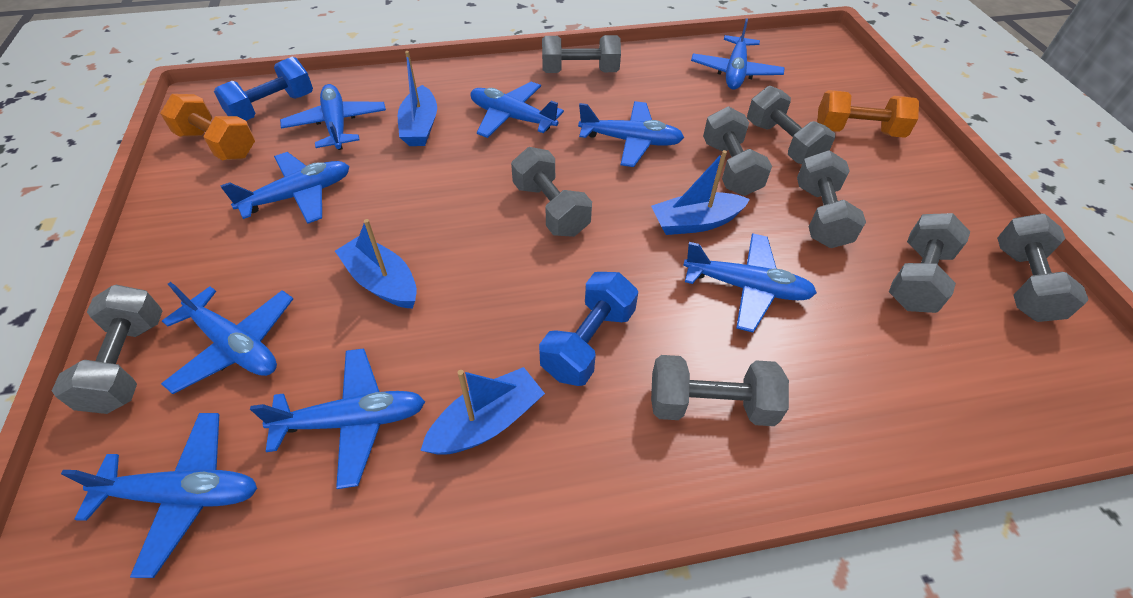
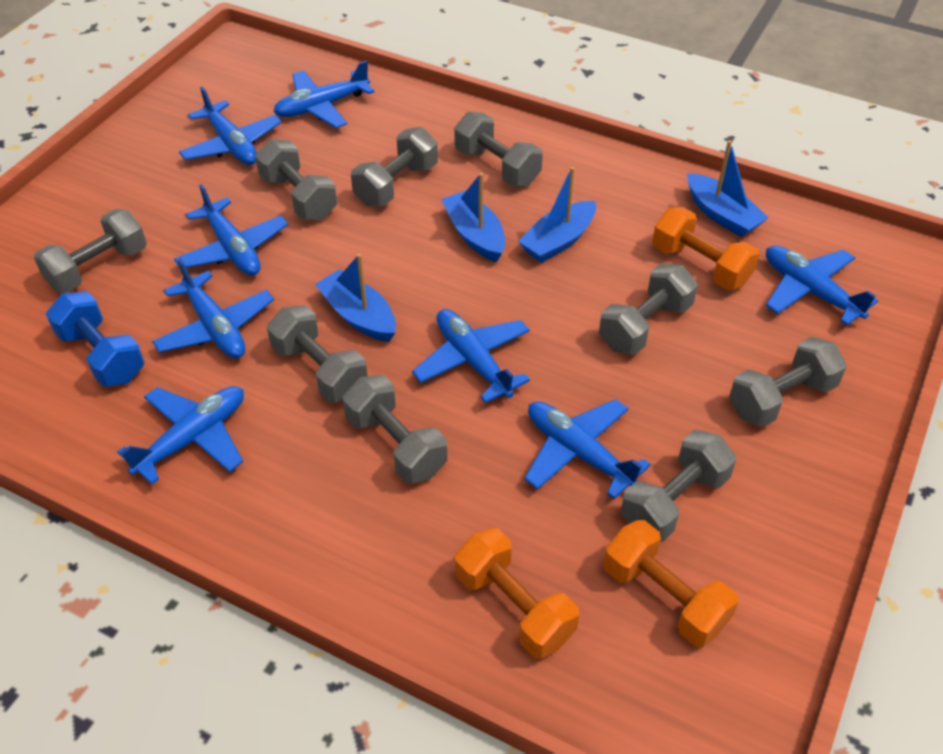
blue dumbbell: [214,57,313,121] [539,272,638,386] = 2 -> [46,291,145,387] = 1
blue plane: [61,413,257,578] [161,282,293,394] [220,152,349,224] [250,348,425,489] [280,84,386,150] [470,82,564,138] [578,101,684,167] [683,233,817,333] [691,18,785,89] = 9 -> [118,386,244,484] [152,258,274,358] [174,184,288,276] [179,87,282,165] [273,60,374,128] [412,309,530,403] [524,399,651,499] [766,246,878,325] = 8
orange dumbbell: [160,94,255,160] [817,90,919,138] = 2 -> [455,528,579,659] [603,520,739,647] [652,207,759,290] = 3

